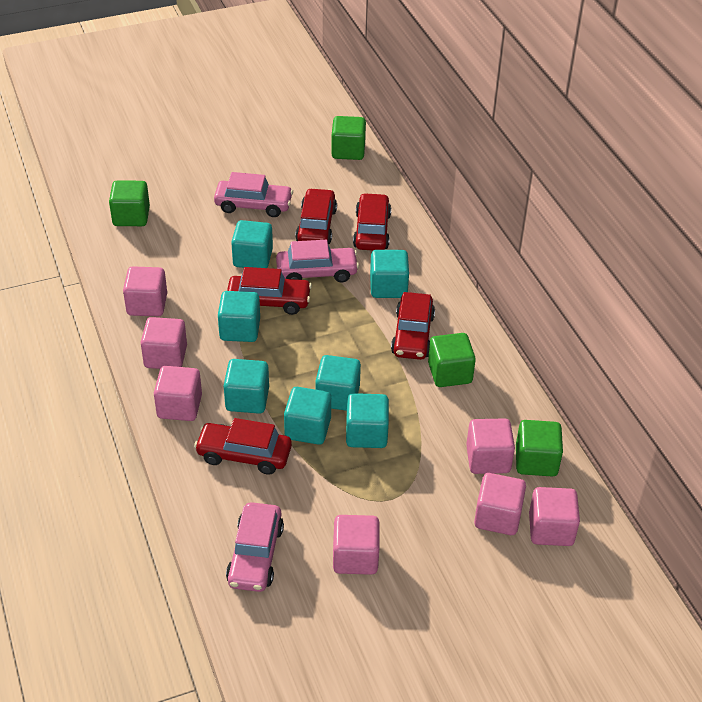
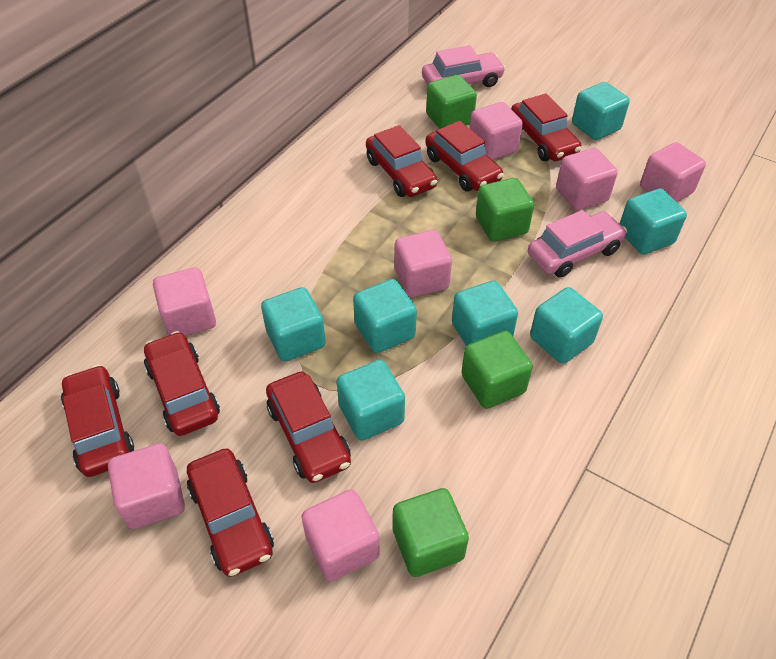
pink car: [214,172,293,217] [226,502,284,592] [276,240,359,282] = 3 -> [422,45,506,87] [528,210,627,278] = 2
red car: [194,418,292,475] [227,267,312,315] [295,188,337,244] [353,193,391,250] [391,292,435,360] = 5 -> [61,364,134,477] [144,331,220,436] [187,448,274,577] [266,372,351,483] [366,125,437,197] [425,121,504,192] [511,94,582,161] = 7

